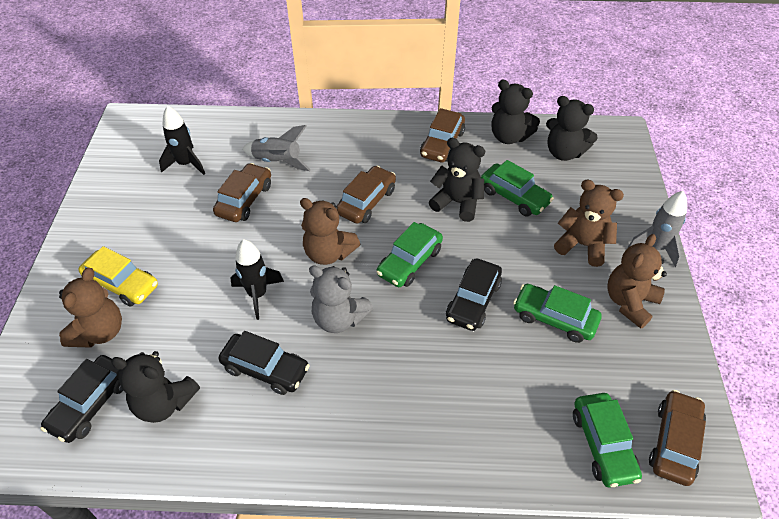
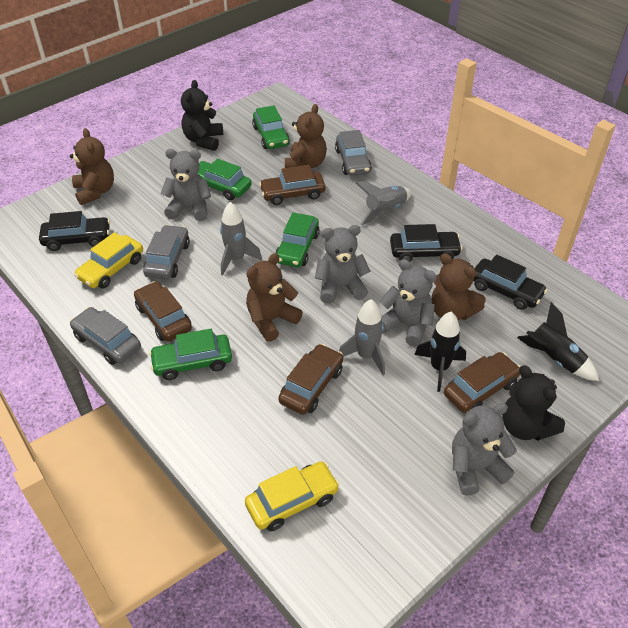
black teddy bear: [111,351,200,423] [429,138,485,222] [492,80,540,144] [546,96,598,161] = 4 -> [181,80,223,151] [502,365,565,441] = 2
grey car: none = 0 -> [70,307,141,365] [143,225,190,280] [335,130,372,176] = 3
grey rocket: [242,125,310,171] [628,191,687,268] = 2 -> [220,202,262,276] [339,299,385,375] [356,181,411,225] = 3
grey teddy bear: [309,265,373,333] = 1 -> [160,149,211,221] [315,225,371,304] [379,259,437,347] [452,403,517,496] = 4
yellow car: [78,246,158,307] = 1 -> [74,232,143,289] [245,461,340,531] = 2

